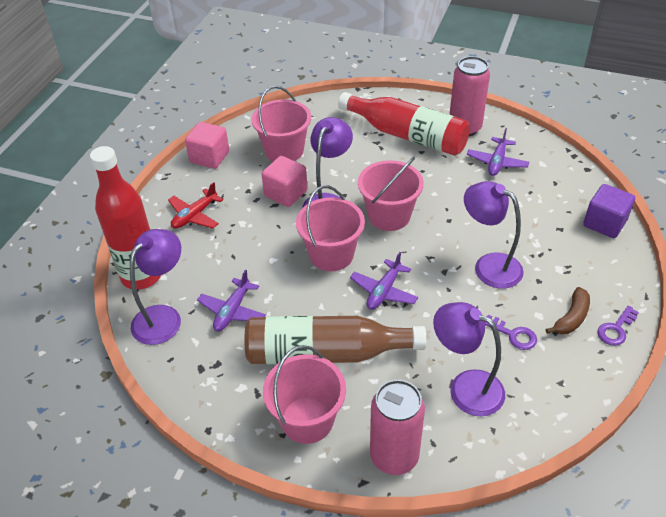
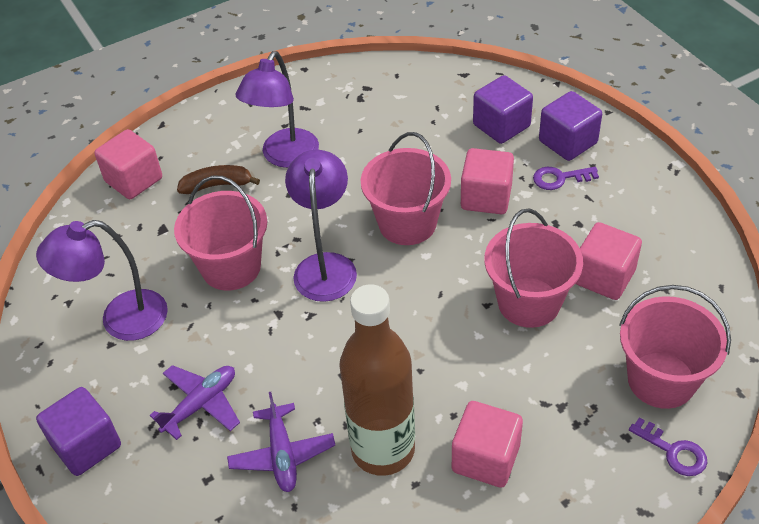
pink can: [370,380,425,475] [449,56,490,136] = 2 -> none = 0
pink cube: [185,122,229,169] [262,156,307,207] = 2 -> [94,129,162,199] [452,401,523,488] [461,148,514,214] [575,222,642,300] = 4
purple cube: [583,184,635,238] = 1 -> [36,387,121,476] [473,75,533,144] [539,91,602,161] = 3
purple lamp: [130,229,181,345] [302,117,353,208] [433,302,505,417] [464,181,524,289] = 4 -> [36,220,168,341] [236,51,319,168] [285,150,357,302] = 3
purple plane: [197,270,266,331] [350,252,418,310] [467,128,529,176] = 3 -> [149,365,240,440] [227,392,335,492] = 2
red bottle: [90,146,161,290] [338,92,470,156] = 2 -> none = 0
red plane: [168,182,223,229] = 1 -> none = 0

